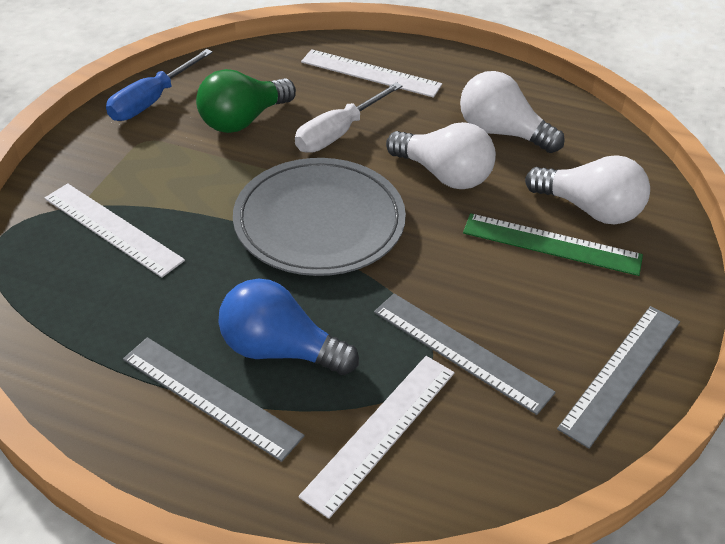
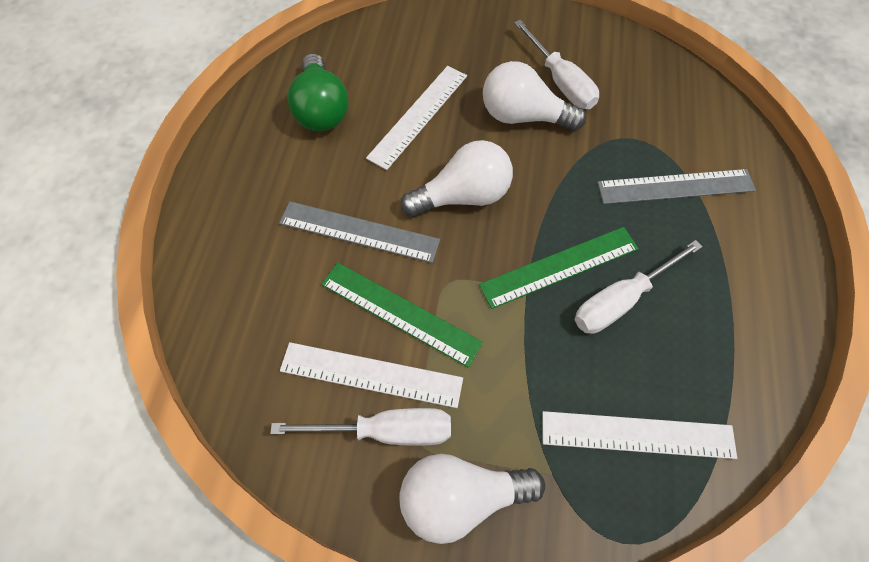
blue light bulb: [218,279,359,375] = 1 -> none = 0
blue screwdriver: [106,49,213,121] = 1 -> none = 0
green ruler: [463,213,643,276] = 1 -> [321,262,483,367] [479,227,639,309] = 2
grey plate: [233,158,406,276] = 1 -> none = 0
grey ruler: [123,337,305,462] [374,293,556,415] [557,306,680,449] = 3 -> [279,201,440,263] [597,169,756,204] = 2
white screwdriver: [295,82,402,153] = 1 -> [270,408,451,446] [514,20,599,109] [574,240,703,334] = 3

